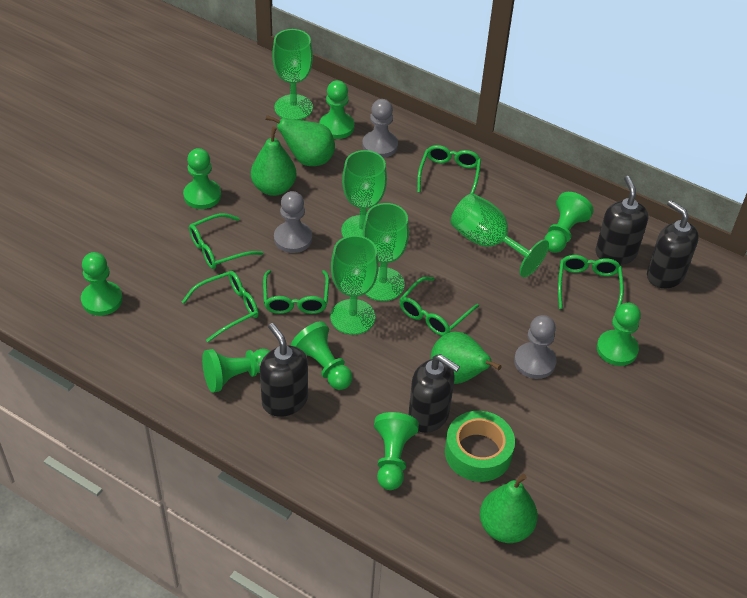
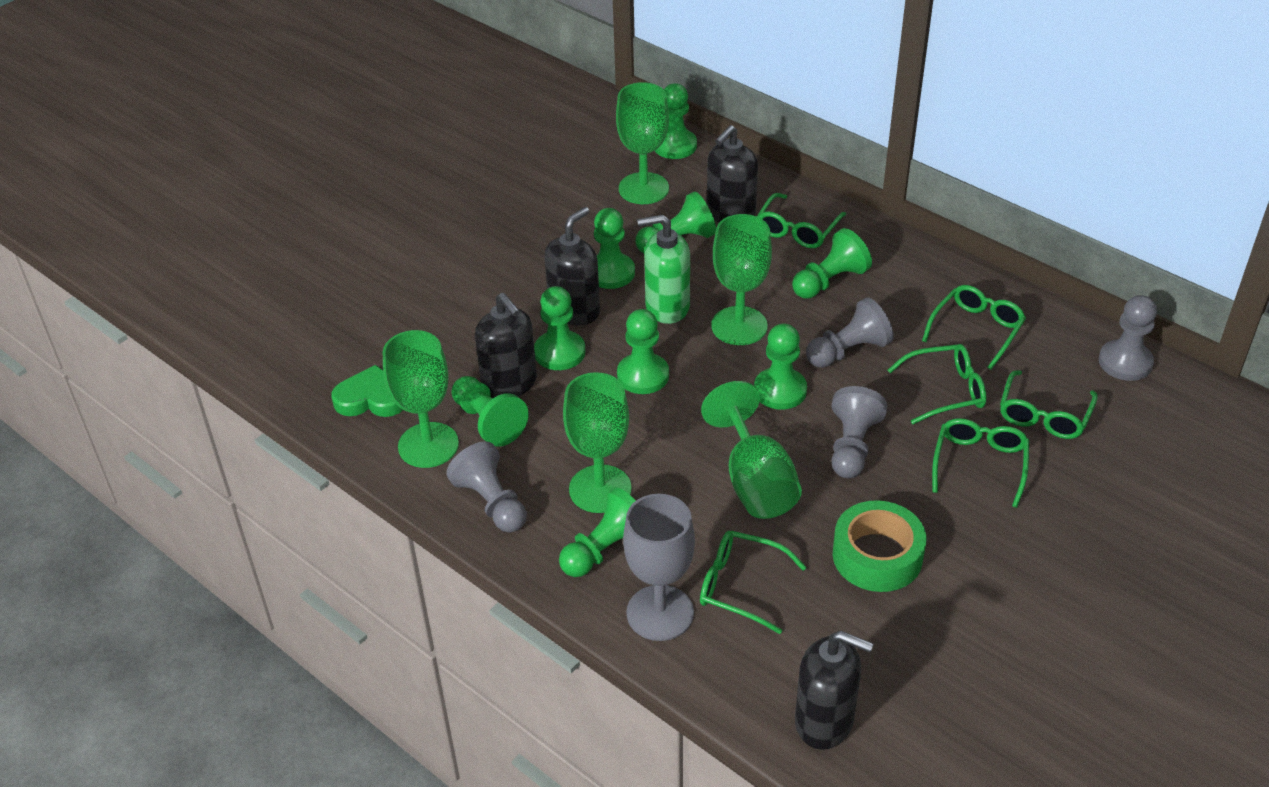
green heart: none = 0 -> [332,365,403,417] = 1
green pawn: [81,252,123,316] [183,148,221,209] [202,349,270,393] [291,321,352,390] [319,80,354,139] [374,412,419,490] [544,192,594,253] [597,303,641,366] = 8 -> [452,376,528,447] [534,286,586,370] [559,487,636,577] [594,208,635,289] [617,309,669,394] [635,192,716,253] [655,83,697,159] [754,323,807,410] [792,228,872,299] = 9
green pear: [251,126,297,196] [265,115,335,166] [431,332,502,384] [480,474,538,543] = 4 -> none = 0
green soap dispenser: none = 0 -> [637,214,690,324] = 1
grey goblet: none = 0 -> [623,494,695,641] = 1
grey pawn: [274,191,312,253] [362,99,398,158] [514,315,556,379] = 3 -> [446,442,527,533] [806,297,894,368] [831,386,888,478] [1099,295,1157,381] = 4

